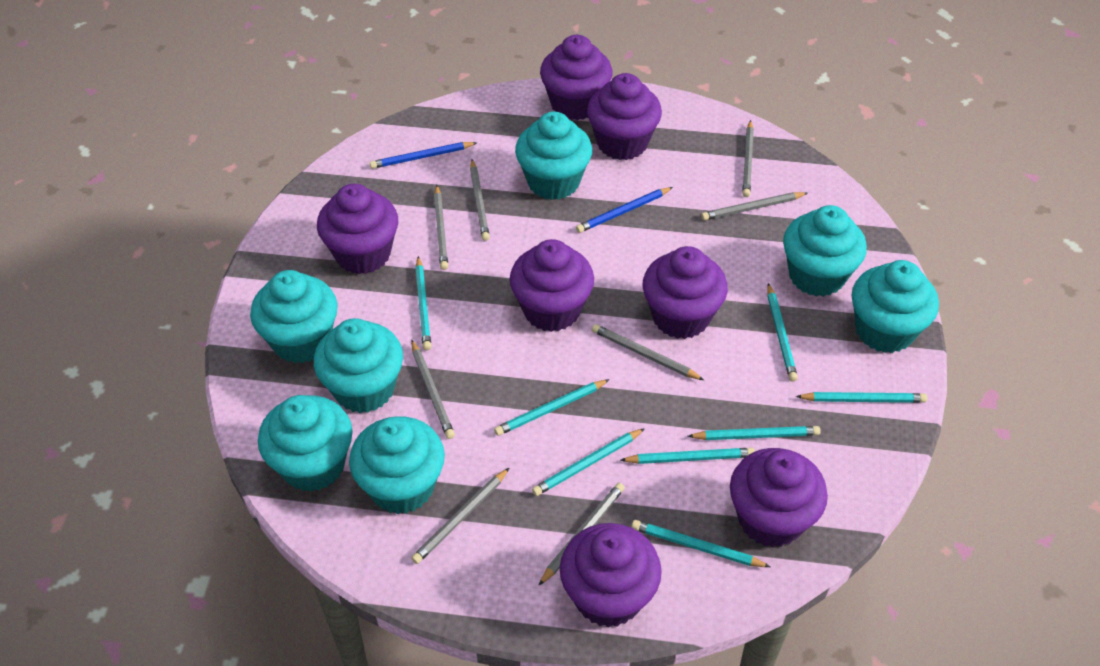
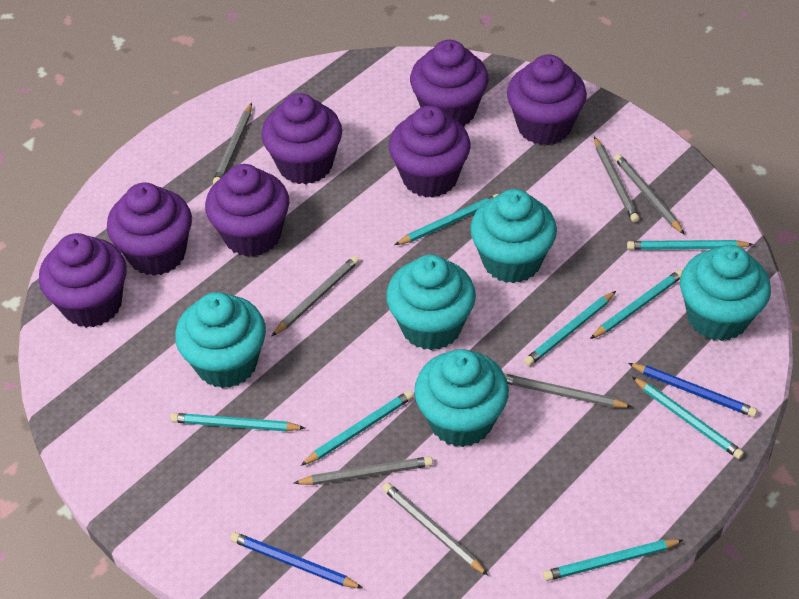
grey pencil: [411,339,455,439] [411,468,509,564] [434,185,448,270] [470,160,490,241] [538,483,625,586] [592,324,704,380] [701,192,808,220] [742,120,754,197] = 8 -> [213,103,252,184] [271,256,359,337] [294,456,433,485] [382,483,488,576] [504,374,632,408] [594,136,640,222] [614,154,685,235] = 7
turquoise cupcake: [250,270,338,363] [258,395,353,492] [313,318,403,413] [349,416,445,514] [515,111,592,200] [783,205,867,297] [852,260,939,353] = 7 -> [175,292,266,388] [386,255,476,351] [414,349,509,447] [470,189,557,283] [680,245,771,341] = 5

